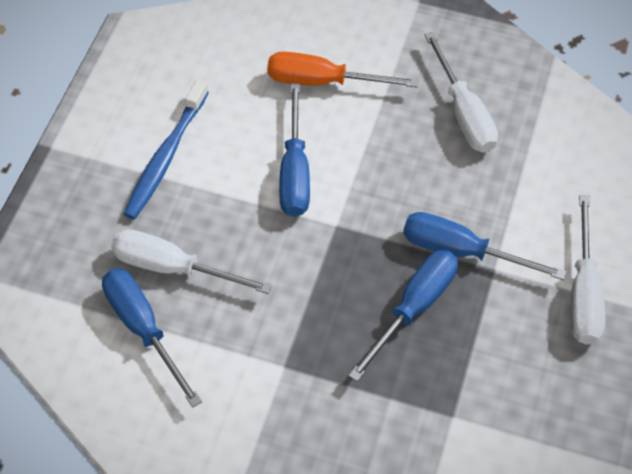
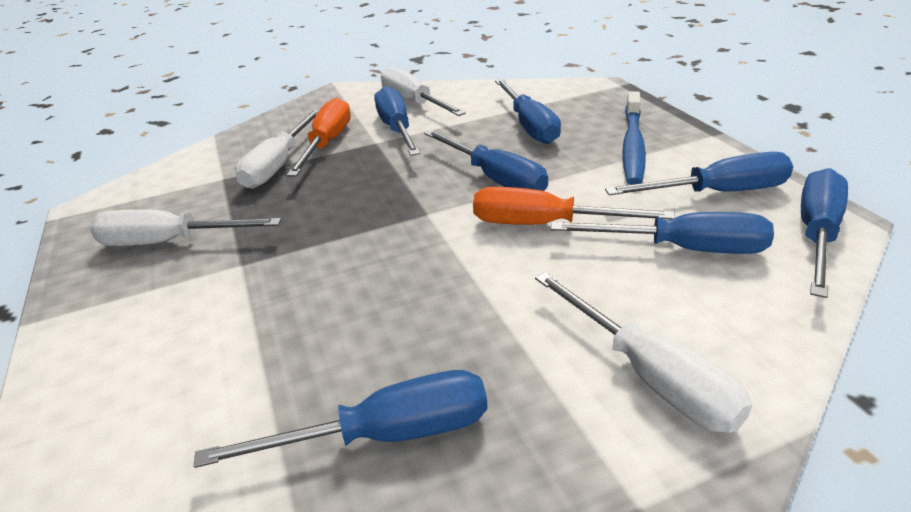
blue screwdriver: [102,269,202,408] [279,83,310,217] [349,250,458,382] [403,212,566,280] = 4 -> [194,370,488,468] [374,86,420,156] [424,130,548,191] [495,79,561,144] [551,212,774,254] [605,152,793,195] [801,168,848,298] = 7
orange screwdriver: [267,52,419,88] = 1 -> [287,98,351,177] [473,187,675,225] = 2
white screwdriver: [111,229,272,294] [425,32,498,152] [571,195,606,345] = 3 -> [90,209,281,246] [235,110,319,189] [381,67,466,116] [535,272,752,433] = 4

